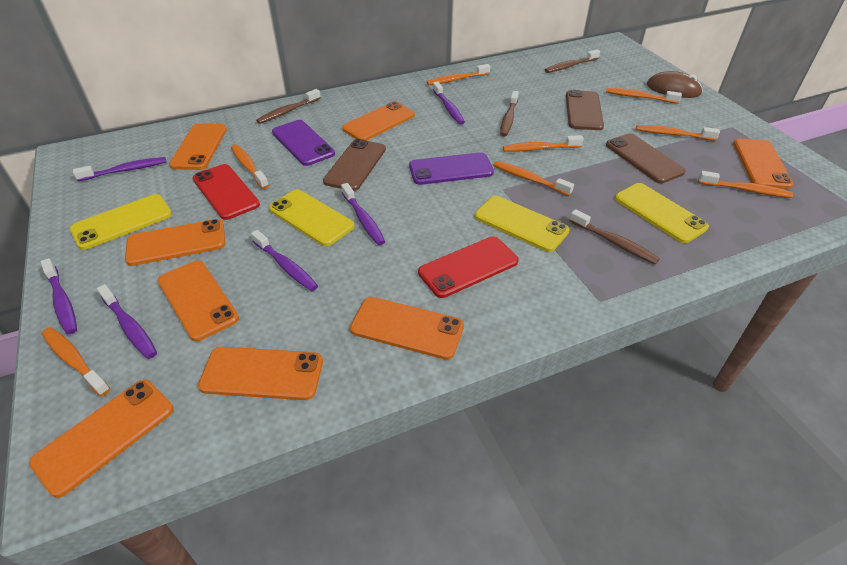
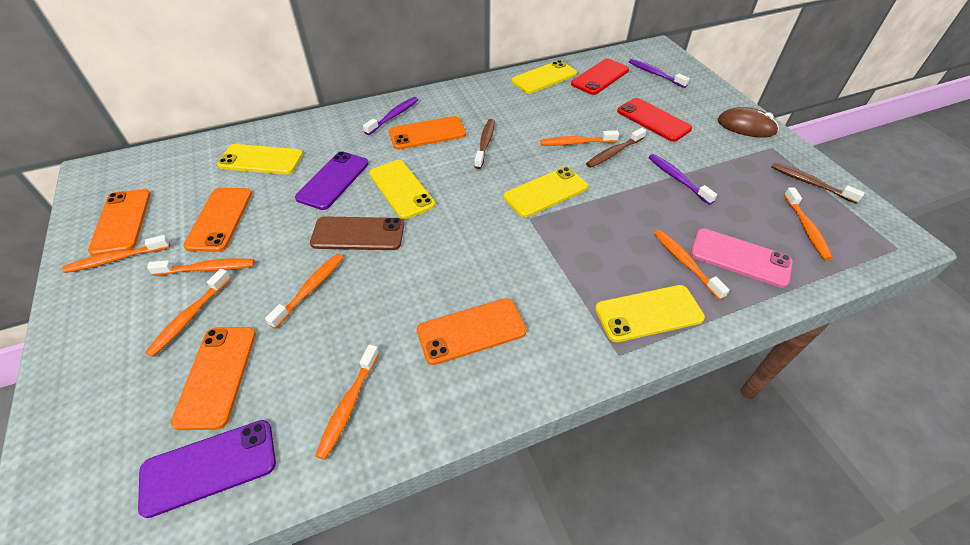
brown phone: [323,139,386,191] [566,90,604,130] [606,133,686,183] = 3 -> [310,216,404,250] = 1
brown toothbrush: [256,89,321,124] [500,91,519,137] [545,49,600,73] [570,209,660,264] = 4 -> [474,119,495,169] [586,128,646,168] [771,162,865,204] = 3
orange phone: [29,380,173,498] [125,219,225,266] [158,261,239,341] [169,124,227,170] [198,347,323,400] [342,101,415,141] [350,297,464,360] [733,139,794,189] = 8 -> [88,189,151,256] [171,327,256,430] [183,188,252,252] [389,116,466,150] [417,298,527,365] = 5
pink phone: none = 0 -> [690,228,793,288] = 1
purple toothbrush: [41,258,77,334] [73,157,166,181] [97,284,157,359] [251,230,318,291] [341,183,385,245] [433,81,465,125] = 6 -> [363,97,418,135] [629,59,690,88] [649,154,717,205] = 3
yellow phone: [70,194,172,250] [269,190,355,246] [475,196,569,252] [615,183,709,243] = 4 -> [217,144,303,175] [369,160,435,219] [504,167,588,217] [512,60,577,94] [595,285,705,342] = 5

